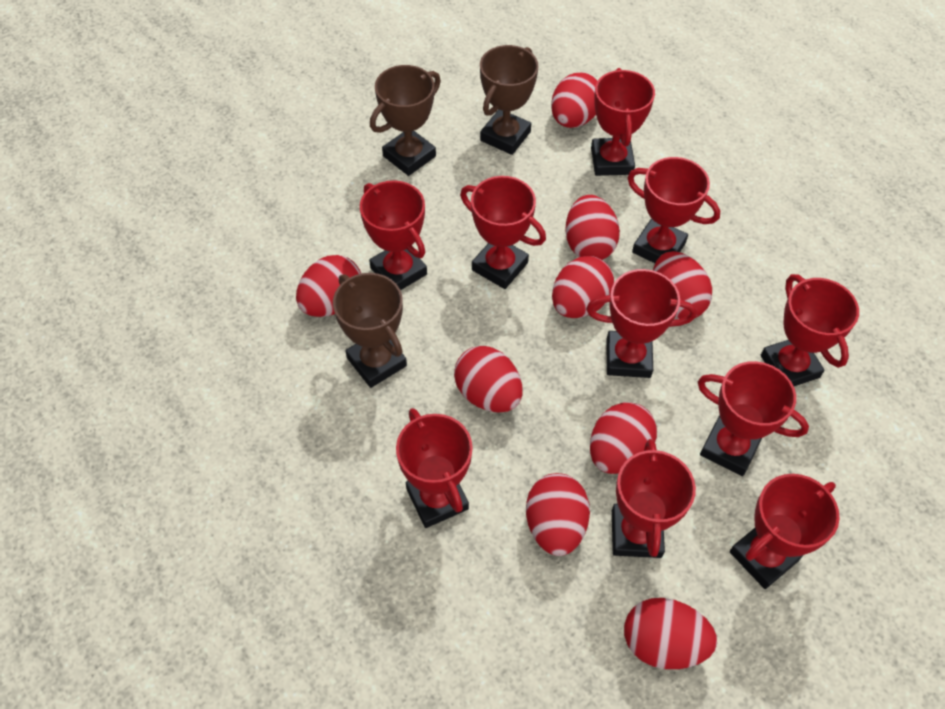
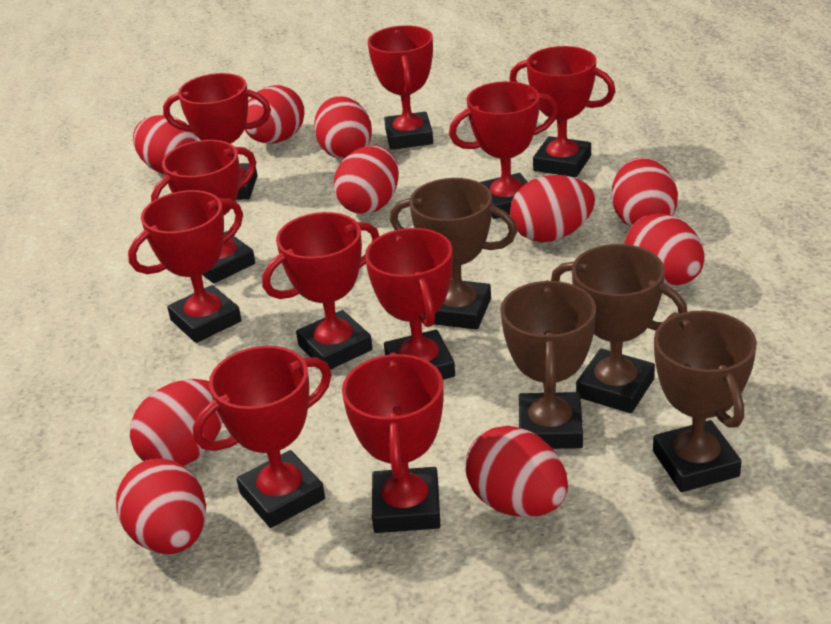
brown trophy: [333,273,407,388] [370,65,441,176] [480,45,538,155] = 3 -> [390,178,517,330] [500,280,596,449] [551,244,687,413] [653,311,757,492] = 4
red egg: [296,255,361,317] [454,346,522,413] [526,473,590,556] [551,72,597,128] [552,256,614,318] [565,195,620,260] [590,402,657,474] [624,598,717,669] [653,251,712,319] = 9 -> [116,459,206,554] [130,379,223,466] [133,115,198,174] [244,85,305,143] [314,96,372,159] [334,145,399,214] [466,426,568,517] [510,175,595,242] [612,158,678,227] [624,213,704,286] = 10

